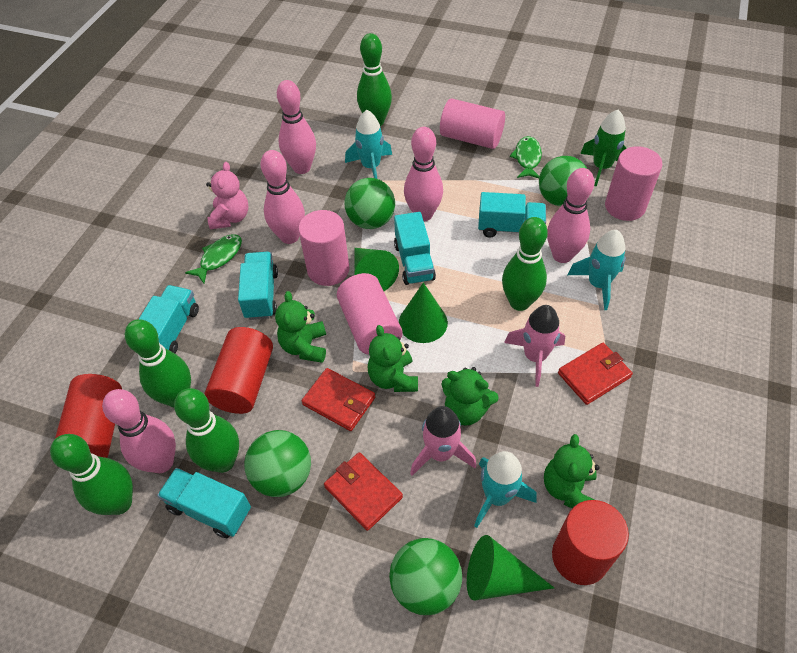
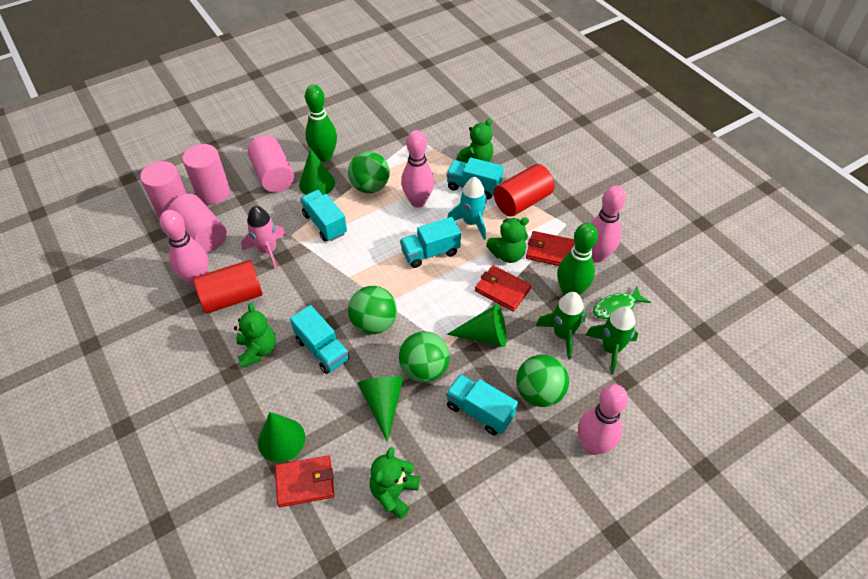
green bowling pin: [50,434,133,515] [125,319,191,407] [174,388,239,473] [357,33,392,126] [502,217,548,311] = 5 -> [305,85,337,162] [557,223,598,295] = 2
green cone: [354,248,399,291] [399,282,448,343] [467,535,554,600] = 3 -> [258,412,305,462] [299,148,335,195] [358,376,403,442] [447,304,506,347] = 4
green fish: [185,234,242,284] [510,136,542,178] = 2 -> [593,287,650,319] = 1
green rocket: [580,110,627,186] = 1 -> [536,292,586,360] [586,306,638,375] = 2
pink bowling pin: [102,389,176,473] [260,150,305,244] [277,80,316,174] [404,127,443,221] [547,168,595,263] = 5 -> [160,210,209,286] [401,130,434,207] [578,384,628,455] [591,186,626,263] = 4
pink rocket: [410,406,476,476] [504,305,565,387] = 2 -> [241,206,286,270] = 1
pink teddy bear: [206,162,248,229] = 1 -> none = 0
red cylinder: [55,374,122,458] [205,327,273,414] [552,500,629,585] = 3 -> [193,260,263,314] [494,164,554,217] = 2
turquoise rocket: [345,110,392,179] [474,451,537,528] [567,230,626,310] = 3 -> [447,177,487,240] = 1

